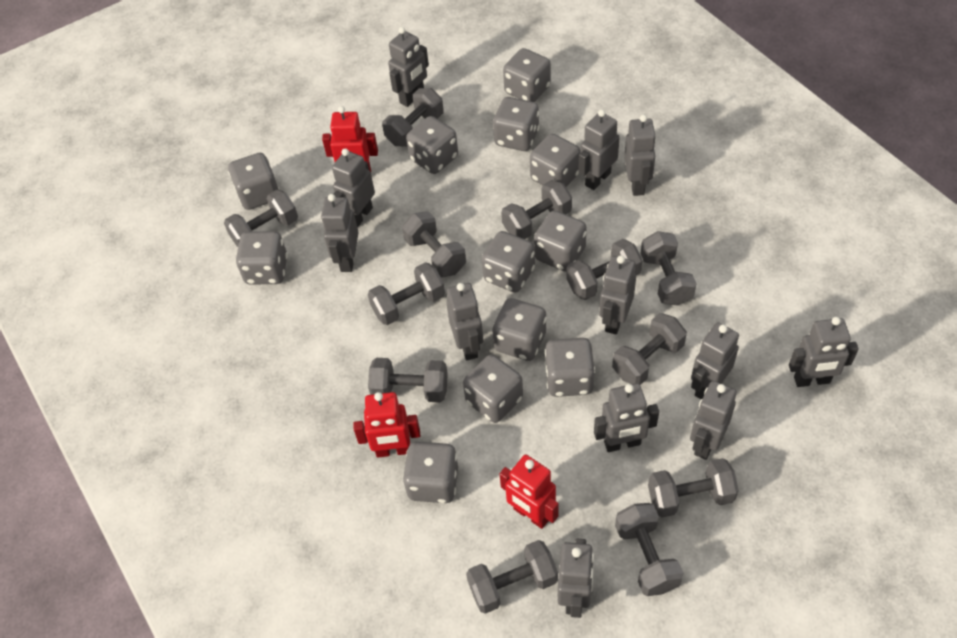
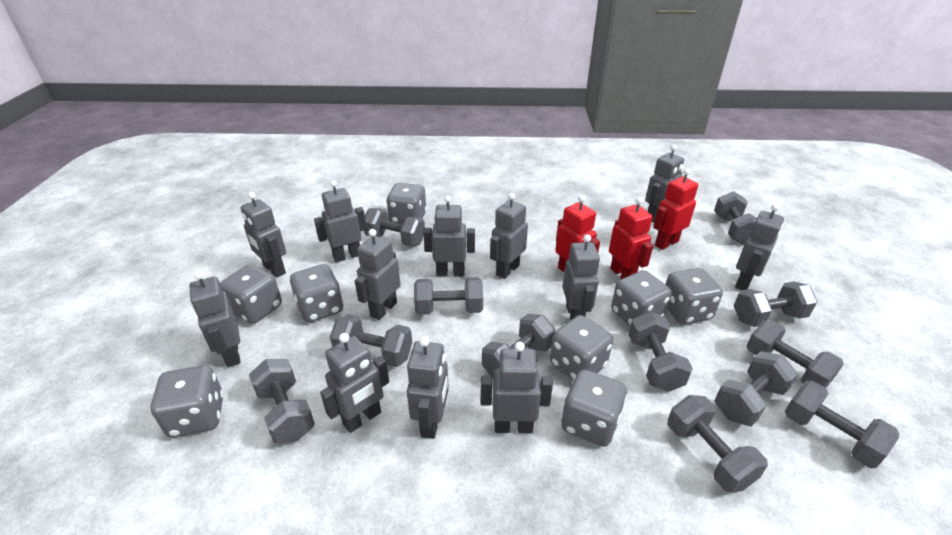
grey dice: [228,153,279,210] [236,231,288,285] [403,442,458,503] [406,116,458,174] [463,355,523,423] [482,231,535,293] [492,298,547,361] [493,97,539,151] [503,48,551,102] [530,134,581,187] [534,211,587,272] [545,338,595,397] = 12 -> [151,365,224,437] [220,265,282,324] [290,264,343,323] [386,183,427,225] [550,315,613,380] [561,369,627,447] [611,270,671,326] [665,268,723,324] = 8

